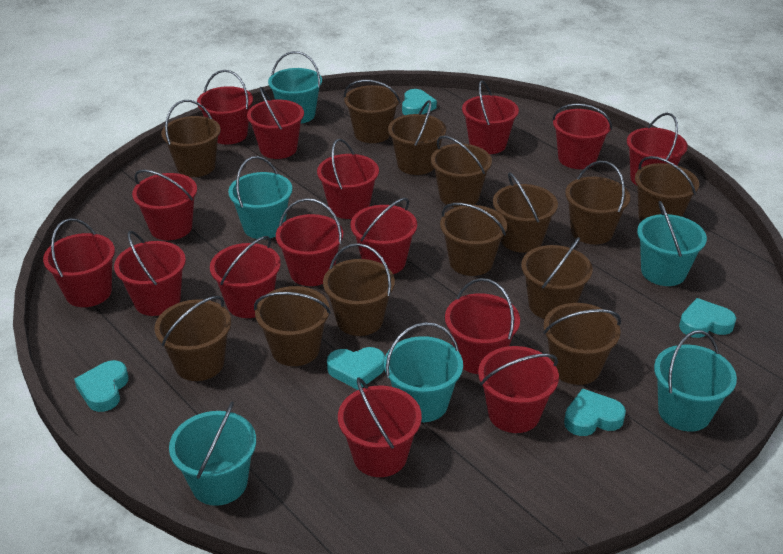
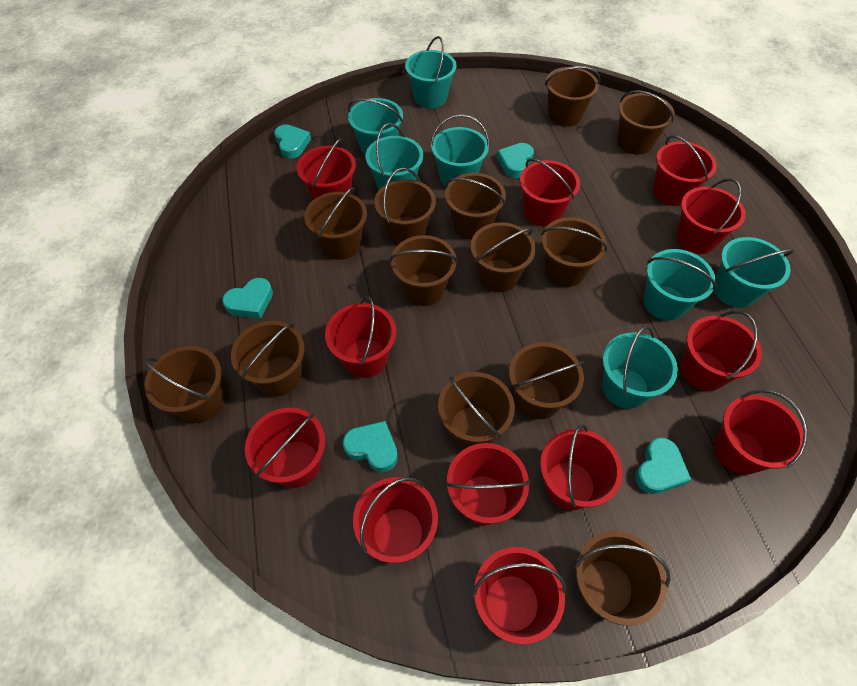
red bucket: [43,218,115,307] [114,231,186,316] [132,170,197,240] [197,70,253,144] [210,236,281,318] [247,87,304,159] [276,198,343,286] [317,139,379,219] [338,377,422,477] [351,198,417,274] [445,278,520,374] [462,80,519,154] [478,346,559,433] [552,103,612,169] [627,113,688,185] = 15 -> [245,408,325,488] [297,138,356,200] [325,296,396,378] [353,477,438,563] [445,443,531,525] [472,547,566,645] [520,158,580,226] [540,424,623,510] [653,135,717,206] [676,178,746,254] [681,310,762,391] [714,390,808,475] = 12
turquoise bucket: [169,402,256,506] [228,156,292,239] [268,51,322,124] [384,322,463,422] [637,201,707,286] [654,330,737,432] = 6 -> [348,98,403,155] [365,123,423,190] [405,36,457,108] [430,114,490,187] [602,326,678,409] [644,249,716,320] [714,237,795,308] = 7

